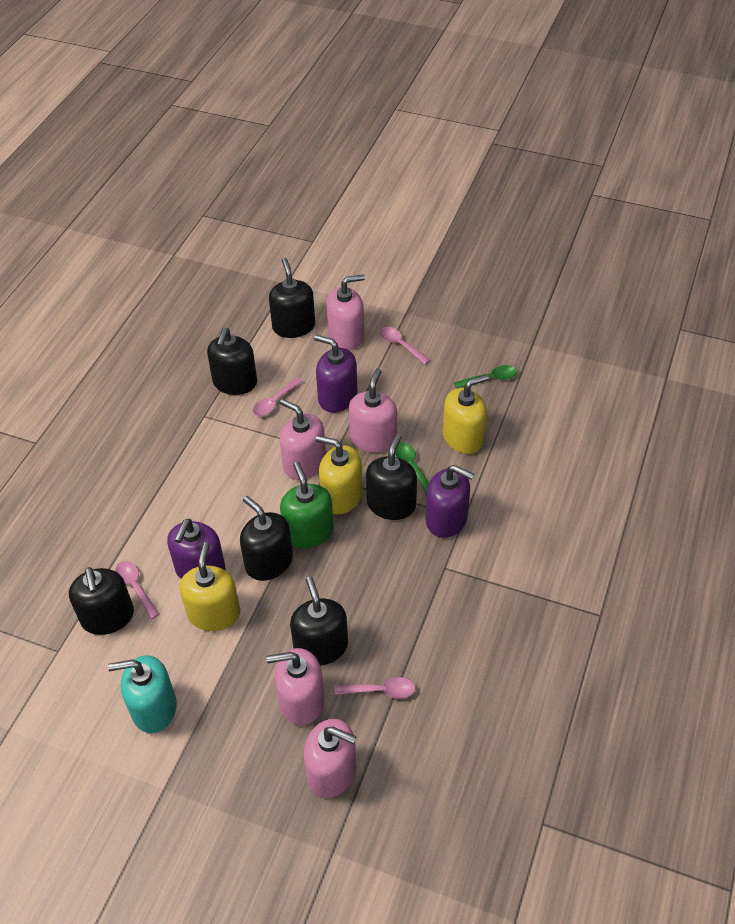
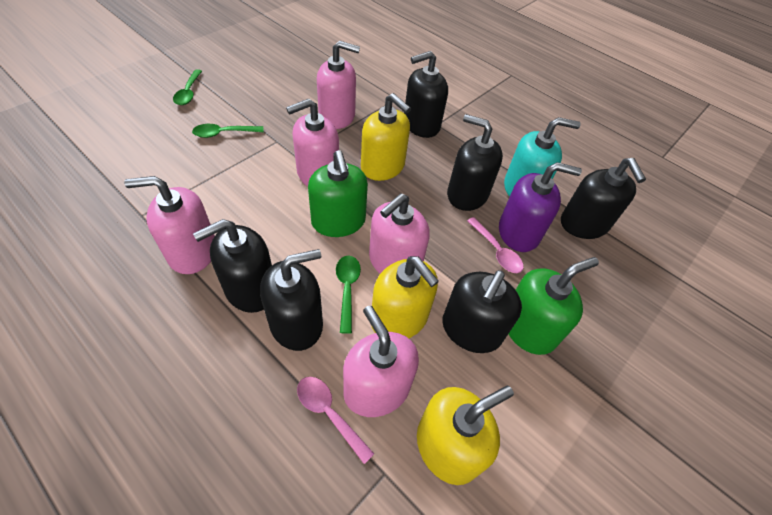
green soap dispenser: [280,462,334,548] = 1 -> [308,150,368,237] [508,257,599,355] = 2
green spoon: [395,442,429,495] [454,365,517,388] = 2 -> [173,69,202,105] [192,124,264,138] [336,256,361,334] = 3
pink spoon: [115,561,160,619] [253,377,303,416] [335,677,415,699] [380,327,430,364] = 4 -> [297,377,374,464] [467,217,524,273] = 2
purple soap dispenser: [167,519,225,579] [314,335,357,413] [425,465,474,538] = 3 -> [499,162,582,252] = 1

